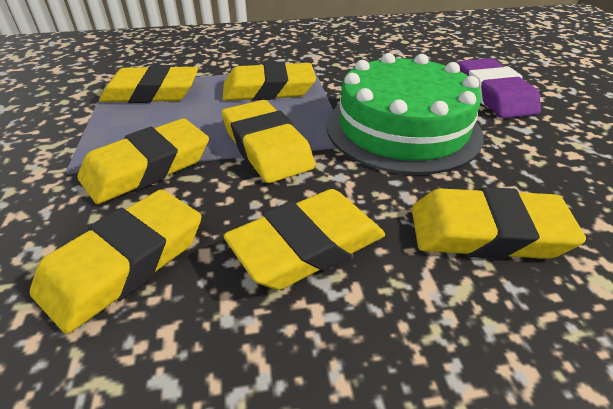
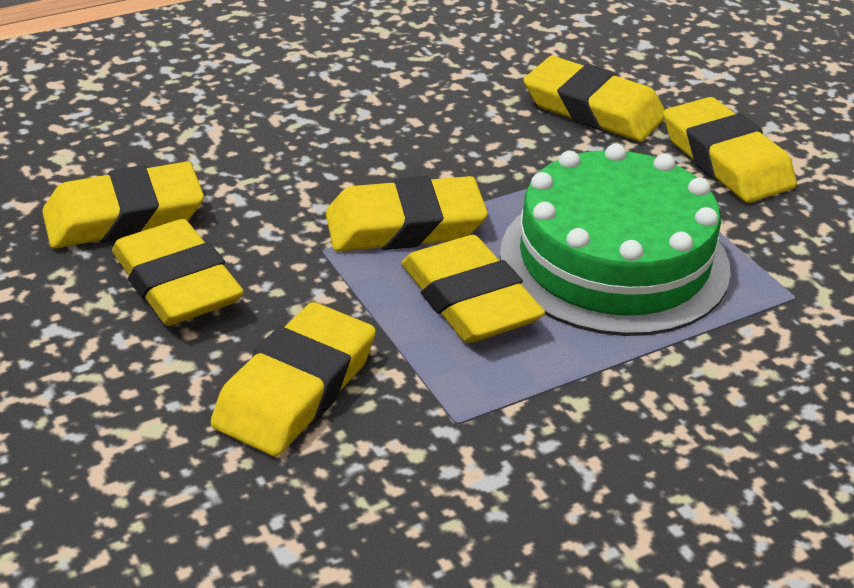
purple eraser: [458,58,541,118] = 1 -> none = 0

